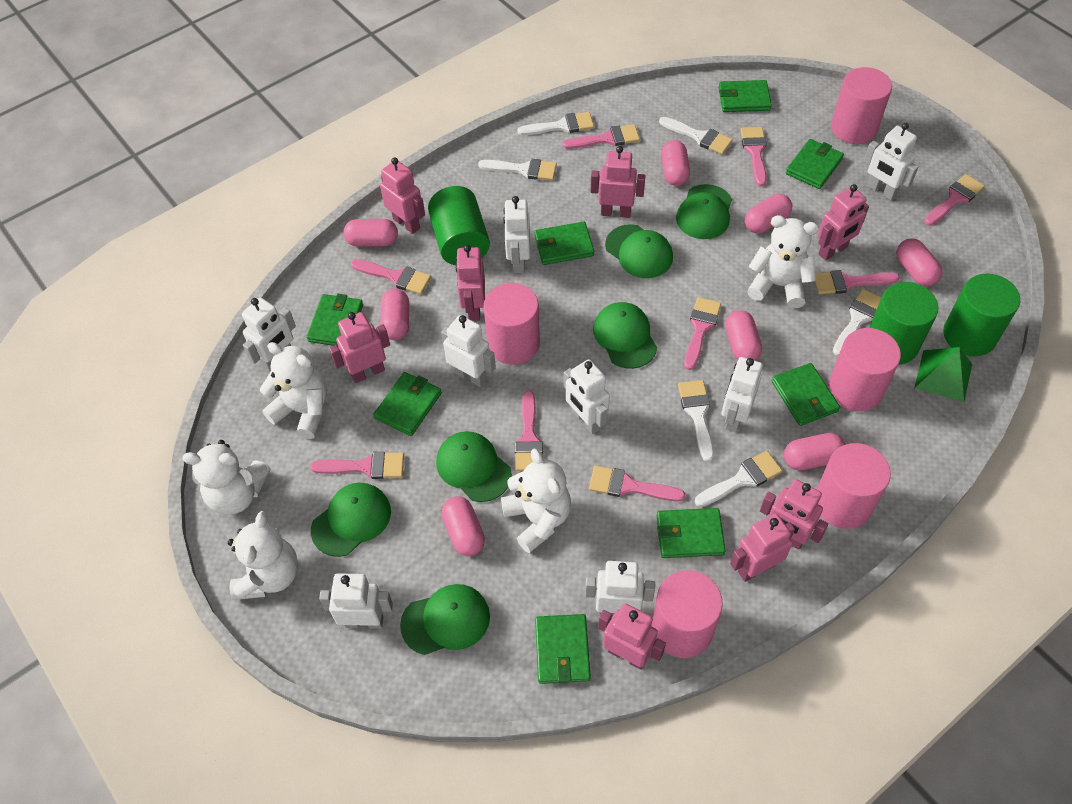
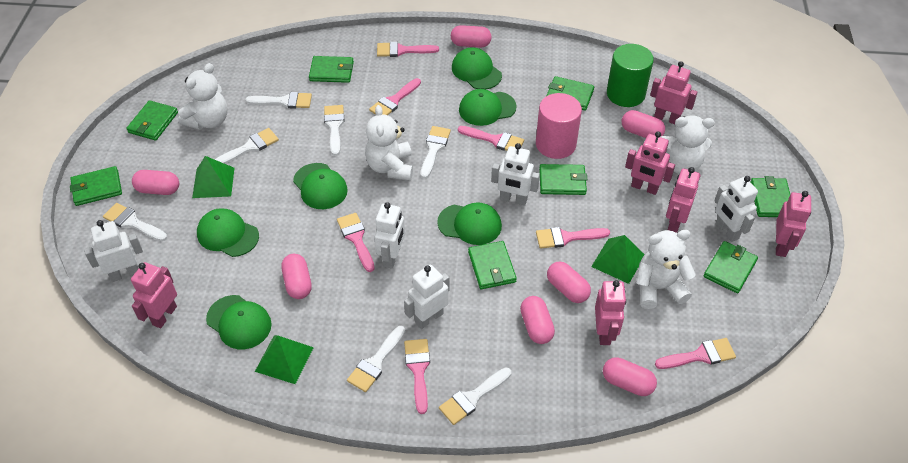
green cylinder: [428,186,490,265] [869,282,939,365] [943,274,1020,356] = 3 -> [607,44,654,107] = 1
green pyramid: [914,347,972,402] = 1 -> [192,156,234,198] [255,335,314,384] [591,235,645,284] = 3
pink brush: [310,452,404,479] [351,259,431,294] [515,391,543,471] [563,124,640,149] [589,466,685,501] [684,297,721,370] [740,127,767,186] [815,270,900,294] [924,174,985,226] = 9 -> [337,213,375,272] [369,78,421,115] [377,42,439,57] [404,339,430,414] [458,126,524,151] [536,227,610,248] [655,338,736,369] = 7
pink capsule: [343,219,398,247] [380,288,409,340] [441,496,485,556] [661,140,690,186] [725,310,762,361] [745,194,792,233] [784,433,846,470] [896,238,942,286] = 8 -> [132,170,179,195] [281,254,312,299] [451,25,492,48] [520,296,555,344] [547,261,591,303] [603,357,657,396] [622,110,665,138] = 7
pink cylinder: [483,283,540,365] [651,570,723,658] [817,443,891,529] [828,328,901,412] [831,67,892,144] = 5 -> [536,93,582,159] = 1
pink robot: [329,312,390,383] [380,158,425,234] [456,245,485,321] [590,146,646,218] [598,603,666,670] [730,513,795,582] [760,479,828,549] [818,184,869,261] = 8 -> [131,262,177,328] [595,280,626,345] [625,131,675,195] [650,61,697,124] [666,167,700,233] [776,191,811,257] = 6
white brush: [478,159,557,180] [517,112,594,135] [659,117,733,154] [678,380,714,462] [695,451,782,507] [833,289,882,356] = 6 -> [103,203,167,241] [215,128,279,164] [246,92,312,108] [324,105,345,156] [347,326,405,392] [421,126,451,179] [439,367,511,425] = 7
white robot: [242,297,296,372] [319,574,393,629] [441,315,496,387] [503,196,530,273] [564,359,610,434] [585,561,655,616] [722,357,763,432] [864,123,919,201] = 8 -> [84,220,143,282] [374,202,405,269] [404,265,450,329] [491,143,540,205] [714,176,758,242] = 5
white teddy bear: [182,440,271,515] [228,511,298,600] [260,342,327,439] [501,448,571,553] [747,215,819,308] = 5 -> [178,63,228,130] [365,105,413,180] [636,230,696,309] [660,115,715,174] = 4

